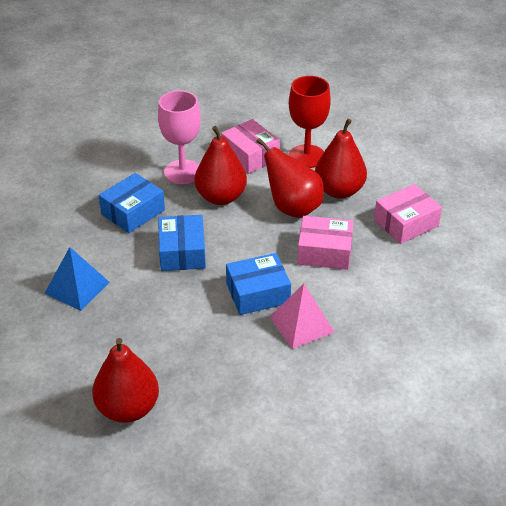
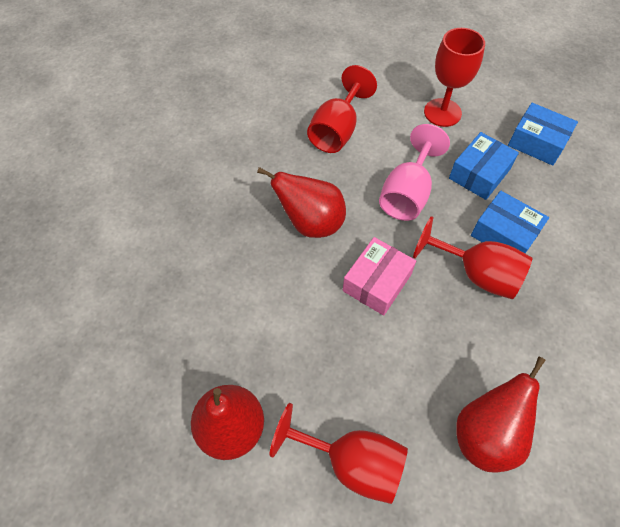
blue pyramid: [44,247,110,311] = 1 -> none = 0
pink box: [221,119,280,174] [297,216,354,270] [374,184,442,244] = 3 -> [343,237,416,316] = 1
pink pyramid: [270,284,335,349] = 1 -> none = 0
red goblet: [289,76,331,168] = 1 -> [270,403,408,504] [307,65,377,153] [413,216,532,299] [424,28,485,127] = 4
red pear: [92,338,159,423] [194,126,247,205] [256,138,324,218] [315,119,367,199] = 4 -> [191,385,264,460] [257,167,346,238] [456,357,546,473] = 3

